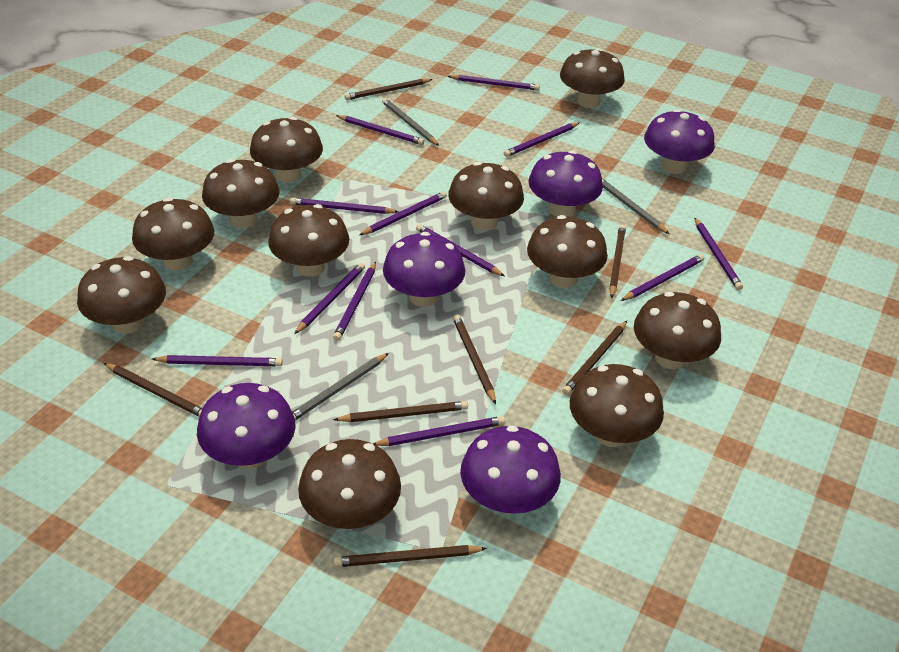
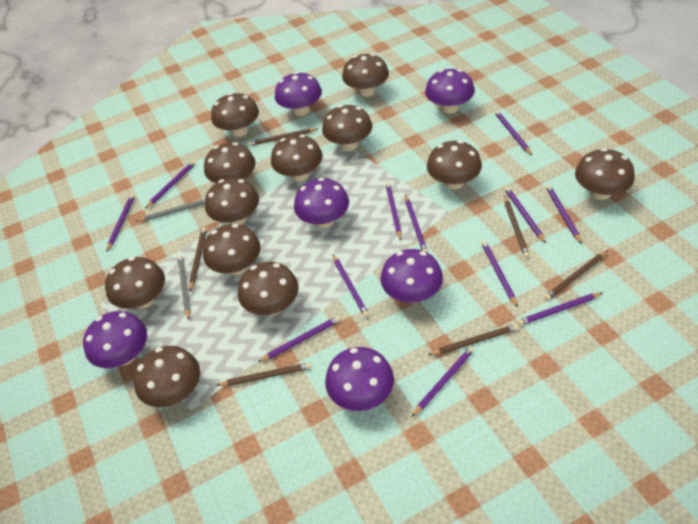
brown mushroom: [77,256,166,334] [132,198,214,271] [202,159,279,228] [250,117,323,183] [268,204,349,276] [298,439,401,529] [448,162,524,231] [527,215,608,288] [560,48,625,108] [570,364,664,447] [634,292,721,369] = 11 -> [105,257,165,309] [134,346,200,407] [203,224,261,275] [204,142,255,183] [205,178,259,225] [211,93,259,137] [238,262,299,315] [271,135,323,182] [322,105,372,151] [342,53,389,97] [427,140,482,190] [575,148,635,200] = 12
brown pencil: [104,363,202,417] [333,401,468,422] [334,545,487,567] [344,79,433,100] [453,314,496,404] [562,321,627,395] [609,225,626,298] = 7 -> [189,227,207,291] [216,363,311,386] [248,128,319,146] [428,324,519,355] [504,196,530,258] [544,250,608,300] = 6
grey pencil: [292,353,389,420] [382,98,439,146] [602,179,670,234] = 3 -> [135,199,205,222] [178,255,190,320] = 2
purple mushroom: [197,383,296,469] [383,232,465,307] [460,425,561,514] [528,150,603,217] [644,109,715,174] = 5 -> [83,311,147,368] [275,72,322,116] [294,178,349,228] [325,347,394,411] [380,249,443,303] [425,69,475,114] = 6

